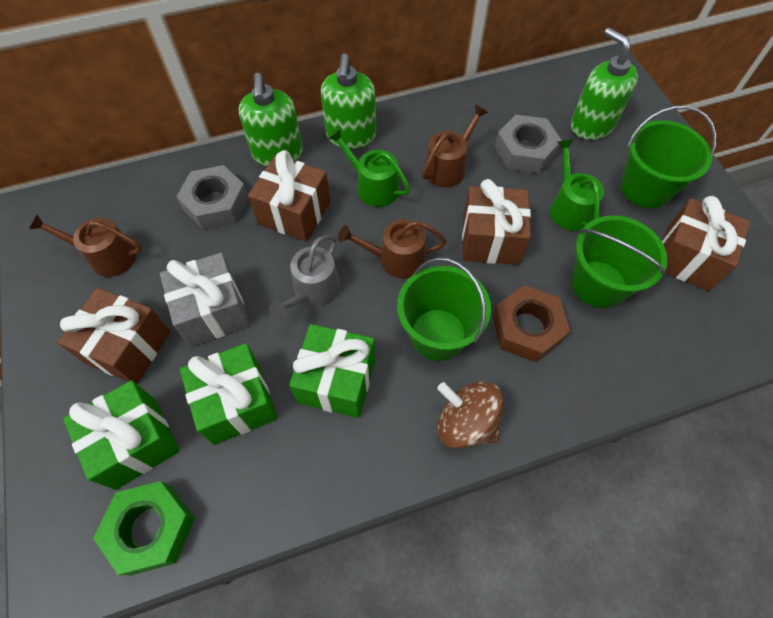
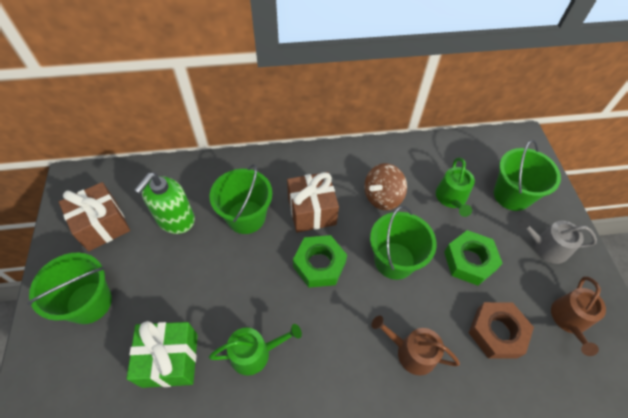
brown gift: [57,288,170,384] [248,150,330,242] [462,179,531,265] [662,196,750,291] = 4 -> [59,182,130,251] [287,172,339,232] = 2
brown watering can: [29,214,142,277] [338,219,447,279] [422,105,488,187] = 3 -> [371,316,460,376] [551,276,606,356] = 2
green bucket: [397,257,491,361] [572,215,667,308] [621,106,716,208] = 3 -> [27,253,112,324] [210,164,273,234] [370,206,437,280] [494,140,561,211] = 4
green gift: [63,380,180,490] [180,343,278,445] [289,324,375,418] = 3 -> [127,321,198,388] = 1
green nut: [93,481,195,575] = 1 -> [293,235,347,288] [444,230,503,286] = 2
green soap dispenser: [239,73,303,166] [321,53,376,149] [571,28,638,140] = 3 -> [134,173,195,234] = 1
grey gift: [160,253,250,347] = 1 -> none = 0
grey nut: [176,165,248,230] [495,115,562,173] = 2 -> none = 0

